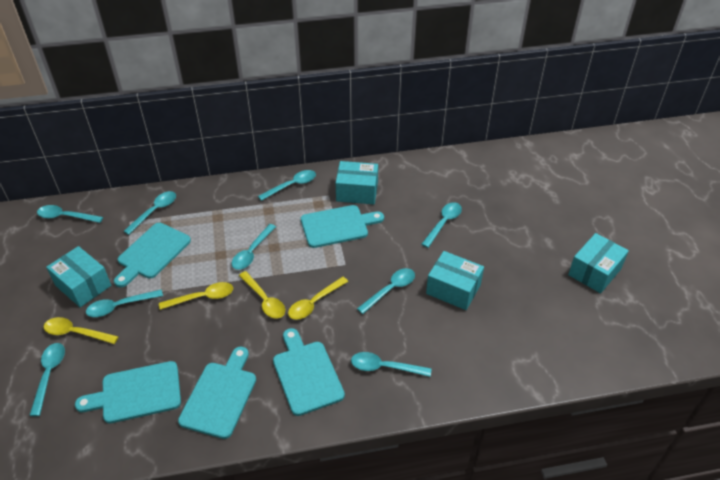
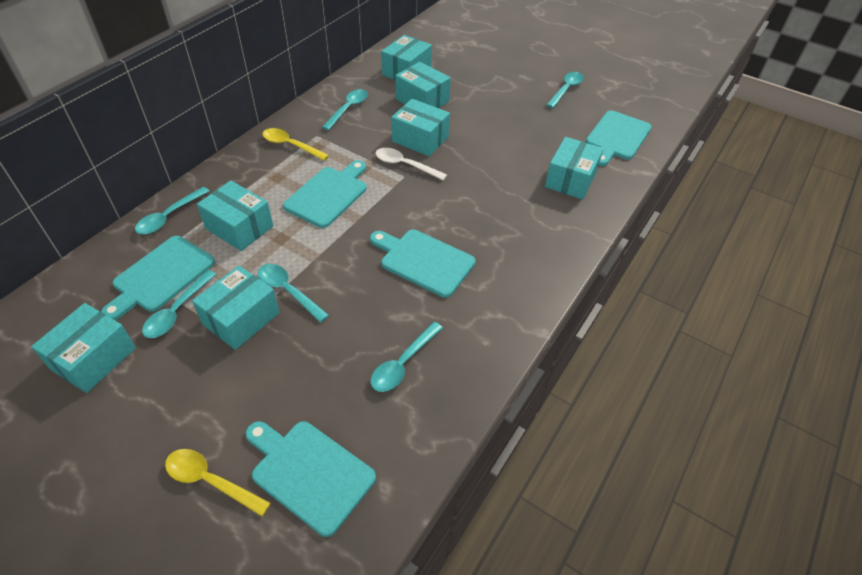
turquoise box: [46,246,111,307] [336,161,378,204] [426,251,484,310] [568,233,629,293] = 4 -> [31,303,136,393] [192,266,280,350] [197,181,273,251] [381,35,432,80] [391,99,450,156] [395,62,451,108] [545,137,604,200] = 7
turquoise spoon: [29,343,65,416] [37,205,103,223] [86,289,163,317] [123,191,176,235] [232,224,276,270] [258,170,316,201] [351,352,431,377] [357,268,415,314] [421,202,462,248] = 9 -> [135,187,209,234] [142,270,216,338] [258,264,329,323] [322,89,368,130] [370,322,443,392] [547,72,584,108] = 6
white spoon: none = 0 -> [376,148,447,181] = 1
yellow spoon: [44,317,119,344] [159,282,233,310] [239,271,285,318] [288,277,348,320] = 4 -> [165,449,271,516] [262,128,329,161] = 2

